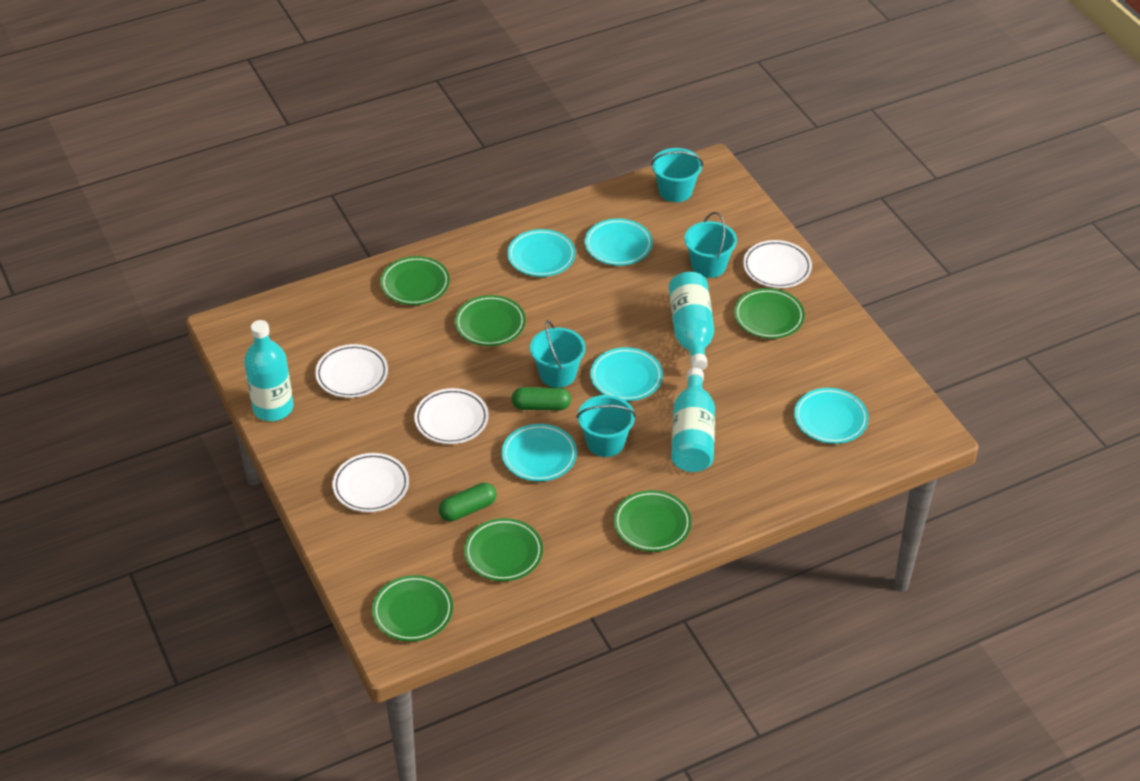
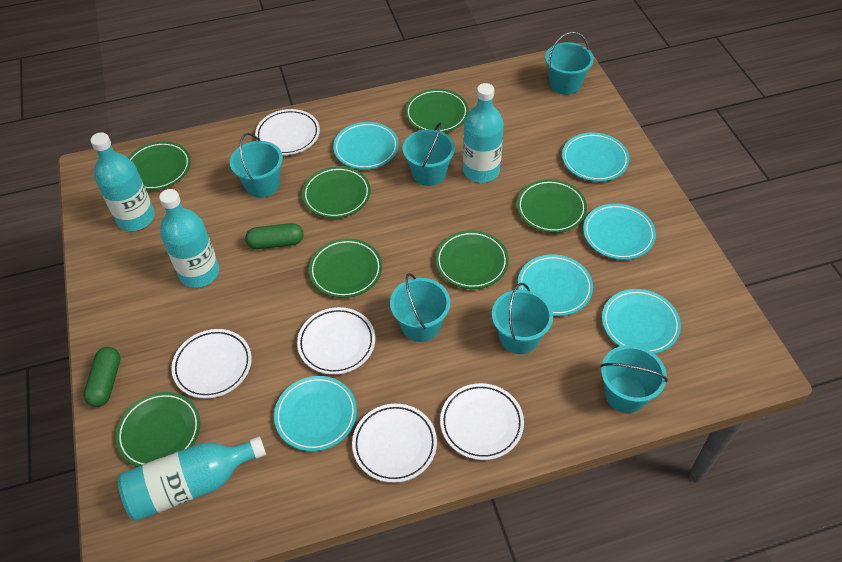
green plate: [372,575,453,642] [380,256,450,305] [455,295,526,346] [464,518,543,581] [614,490,691,552] [734,288,805,339] = 6 -> [115,392,200,467] [128,141,191,190] [302,166,371,218] [309,238,382,298] [405,89,469,133] [435,230,509,289] [517,179,587,233] = 7
turquoise bottle: [244,320,293,421] [669,272,714,370] [671,368,715,472] = 3 -> [91,132,155,231] [118,436,266,521] [159,189,219,288] [463,83,504,183] = 4
turquoise bucket: [530,320,585,388] [577,395,636,457] [651,148,703,202] [684,212,737,278] = 4 -> [230,133,283,198] [390,273,450,342] [403,123,455,186] [492,283,553,354] [545,32,594,95] [600,345,668,413] = 6
turquoise plate: [502,424,577,481] [507,229,576,277] [585,219,653,266] [590,347,663,401] [794,388,869,444] = 5 -> [274,376,357,451] [333,122,399,169] [518,254,593,316] [562,133,630,181] [583,203,656,260] [602,289,681,354] = 6
white plate: [315,344,388,398] [333,453,409,512] [414,388,489,444] [743,240,812,288] = 4 -> [171,329,252,399] [255,109,320,155] [297,307,375,375] [352,404,437,483] [440,383,524,460] = 5

